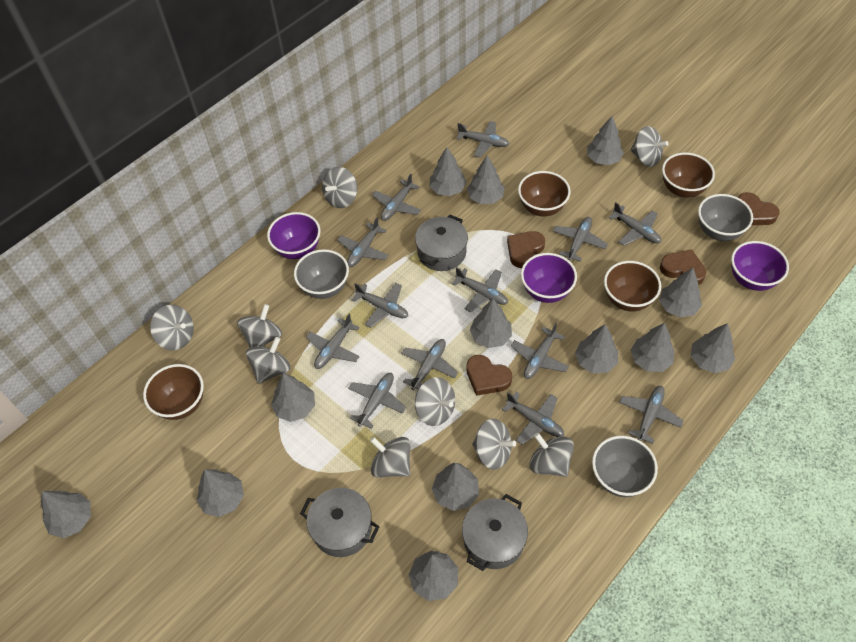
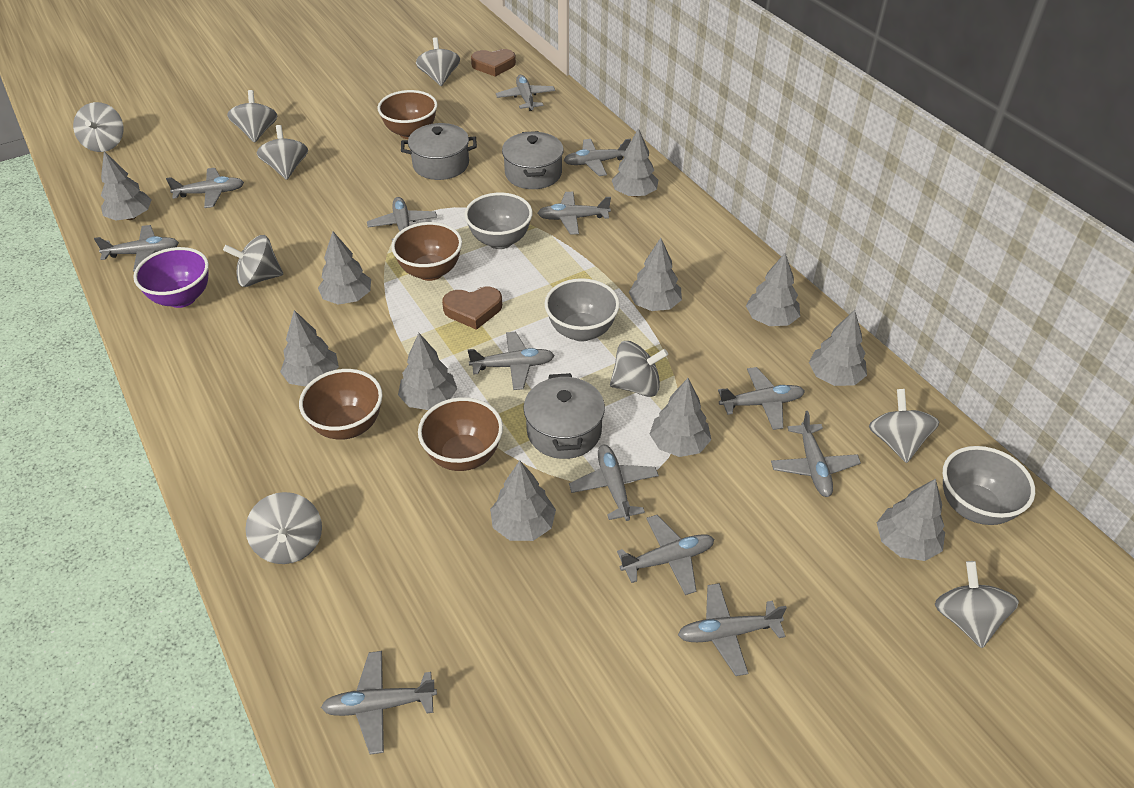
brown heart: [466,355,512,396] [507,231,545,268] [660,249,706,285] [738,192,780,225] = 4 -> [442,286,502,330] [471,49,516,77] = 2
grey tree: [41,491,91,538] [196,469,244,517] [271,373,315,422] [409,551,458,601] [429,147,467,196] [432,463,479,511] [467,156,505,204] [470,299,512,348] [575,324,618,373] [587,116,624,165] [631,323,675,372] [659,268,702,317] [691,323,735,373] = 13 -> [101,151,152,220] [280,310,339,387] [318,232,371,305] [398,333,457,410] [490,460,556,541] [612,128,658,197] [629,238,682,311] [650,378,711,457] [746,253,800,326] [809,310,867,386] [877,479,945,561] = 11
purple bowl: [267,212,320,259] [521,253,577,303] [731,241,789,291] = 3 -> [133,247,209,308] = 1

